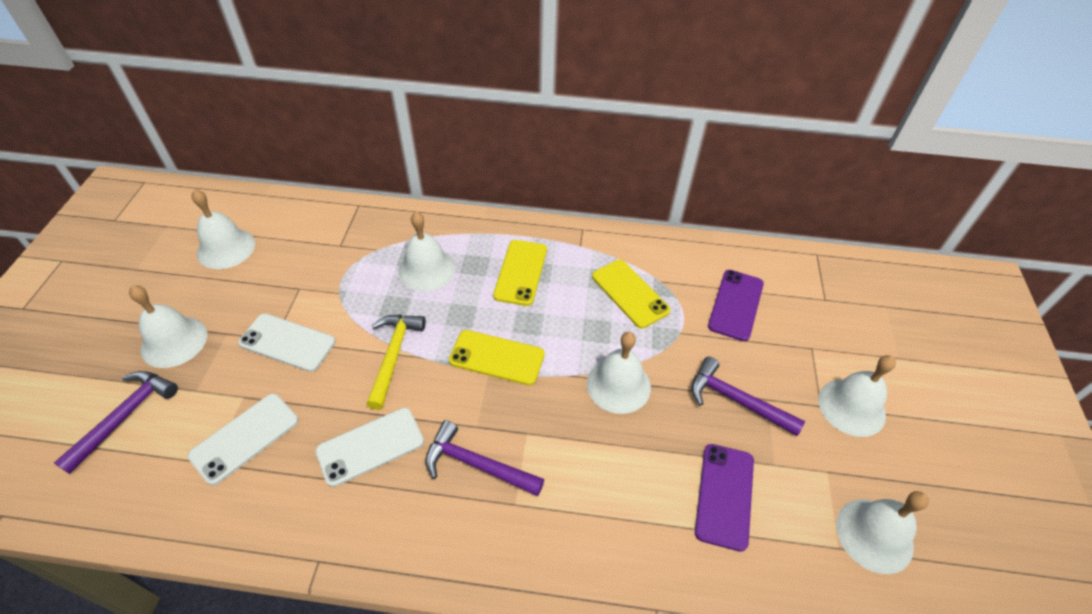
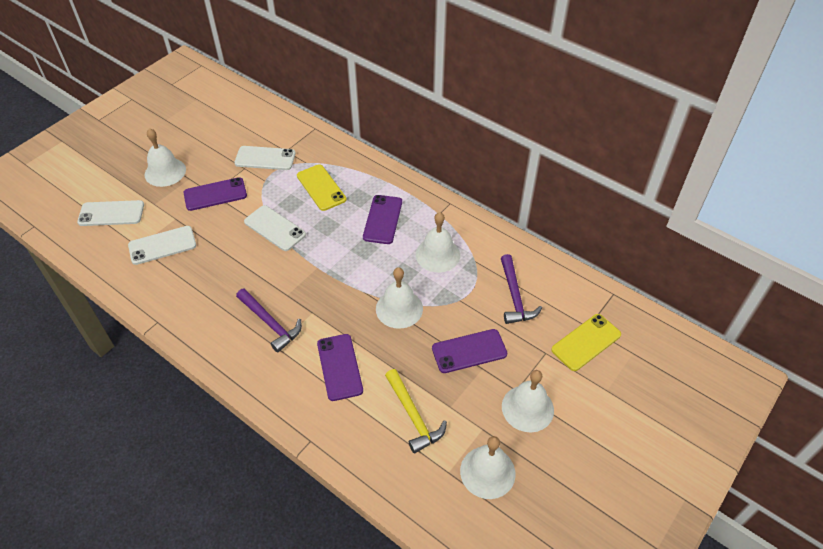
purple hammer: [54,371,178,474] [425,420,544,496] [691,357,805,436] = 3 -> [236,288,302,353] [501,254,542,324] = 2
purple phone: [695,444,754,552] [708,270,764,341] = 2 -> [183,177,247,211] [317,334,363,401] [363,195,402,244] [432,329,507,373] = 4
white bell: [129,285,207,368] [191,189,255,269] [398,212,455,291] [587,332,651,414] [818,355,896,437] [836,491,929,574] = 6 -> [145,128,186,187] [376,267,423,329] [416,212,460,272] [460,436,516,499] [502,370,554,432] = 5
white phone: [188,393,298,486] [238,313,335,372] [315,408,424,487] = 3 -> [77,200,144,226] [128,226,196,265] [234,146,296,170] [244,205,306,251] = 4
yellow phone: [449,330,545,385] [493,240,547,306] [592,260,670,329] = 3 -> [297,164,347,211] [551,314,621,371] = 2

